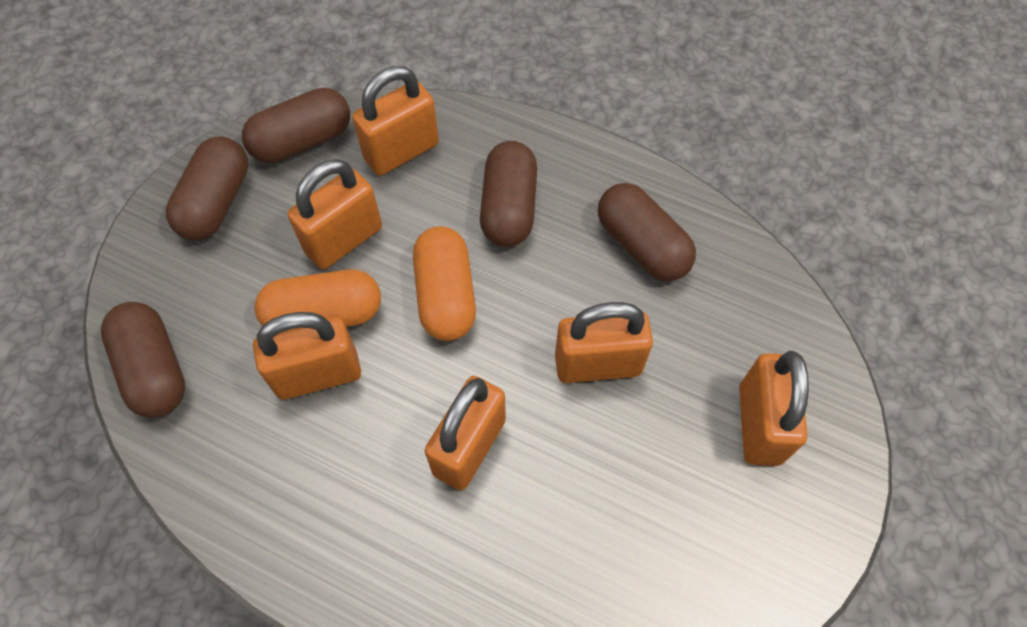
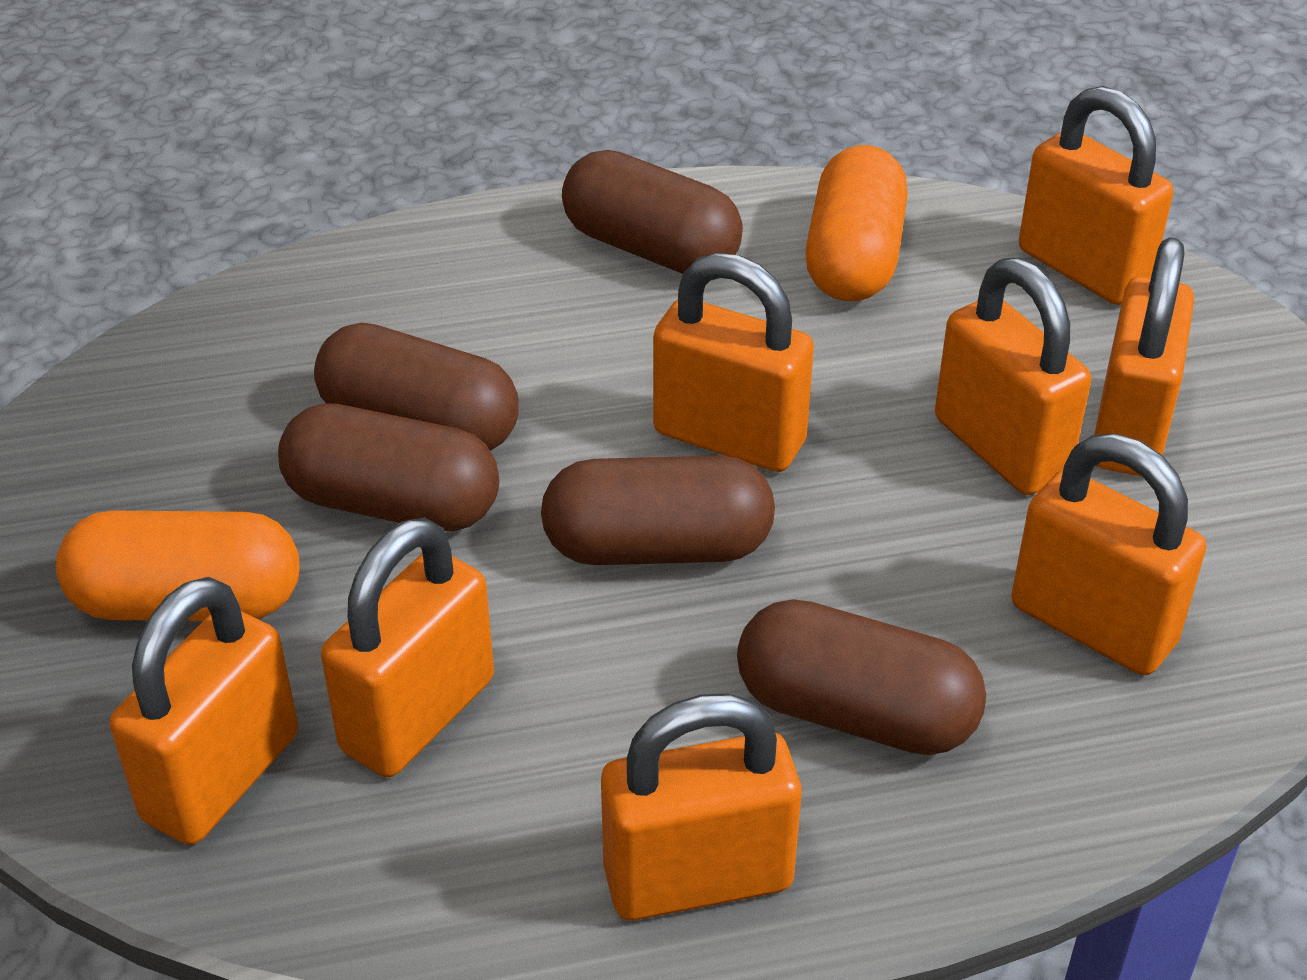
orange padlock: [253,312,361,400] [288,159,382,269] [352,66,439,176] [425,376,506,490] [555,302,653,383] [739,351,809,466] = 6 -> [110,577,298,845] [321,517,494,777] [601,693,802,921] [653,253,814,472] [935,258,1091,495] [1011,434,1206,675] [1019,86,1173,305] [1094,237,1194,477] = 8

